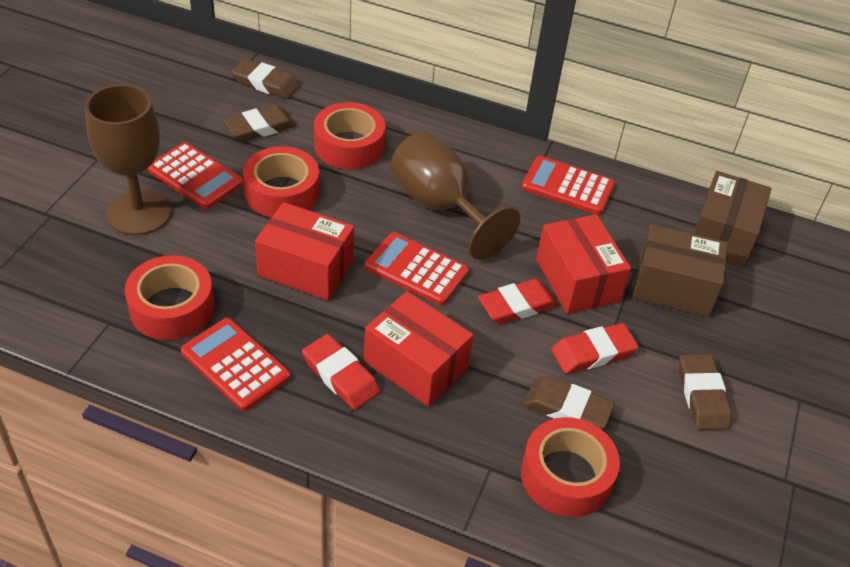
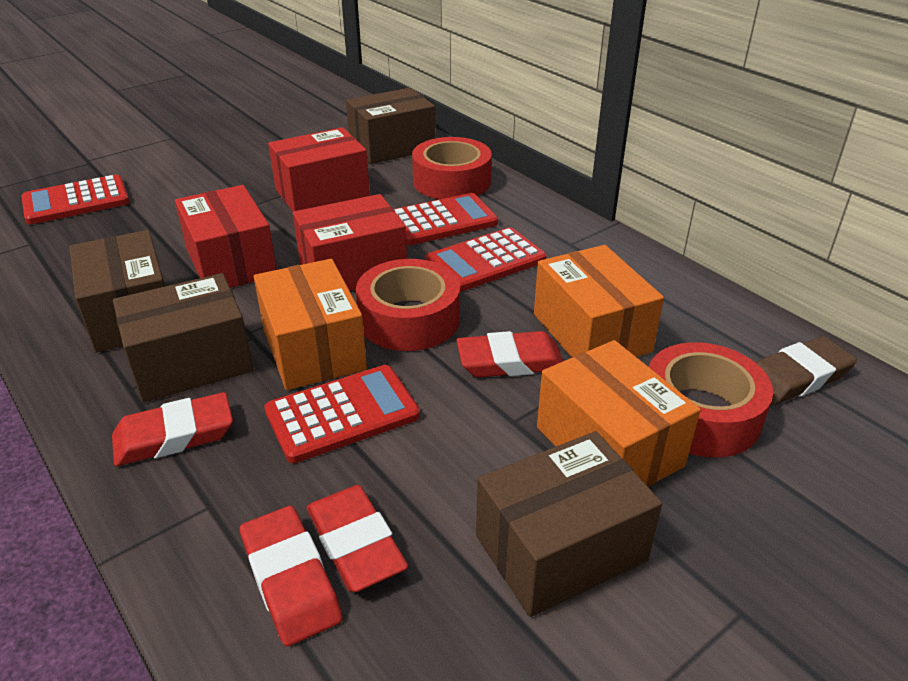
brown box: [632,224,728,317] [693,171,771,267] = 2 -> [69,230,165,352] [113,273,254,402] [346,88,435,164] [476,431,662,617] = 4
brown eraser: [224,104,296,142] [231,58,300,99] [523,376,615,429] [679,354,732,430] = 4 -> [756,336,857,405] = 1
brown goblet: [85,84,171,235] [390,132,520,260] = 2 -> none = 0
orange box: none = 0 -> [254,259,367,390] [534,245,664,358] [537,340,701,487] = 3
red eraser: [302,334,380,410] [478,279,558,324] [551,323,638,373] = 3 -> [112,392,233,466] [240,506,343,647] [307,485,408,592] [456,331,563,377] = 4
red tape: [125,255,214,340] [243,146,320,218] [314,102,386,169] [521,417,620,517] = 4 -> [356,259,460,351] [412,137,492,199] [649,342,773,458] = 3

